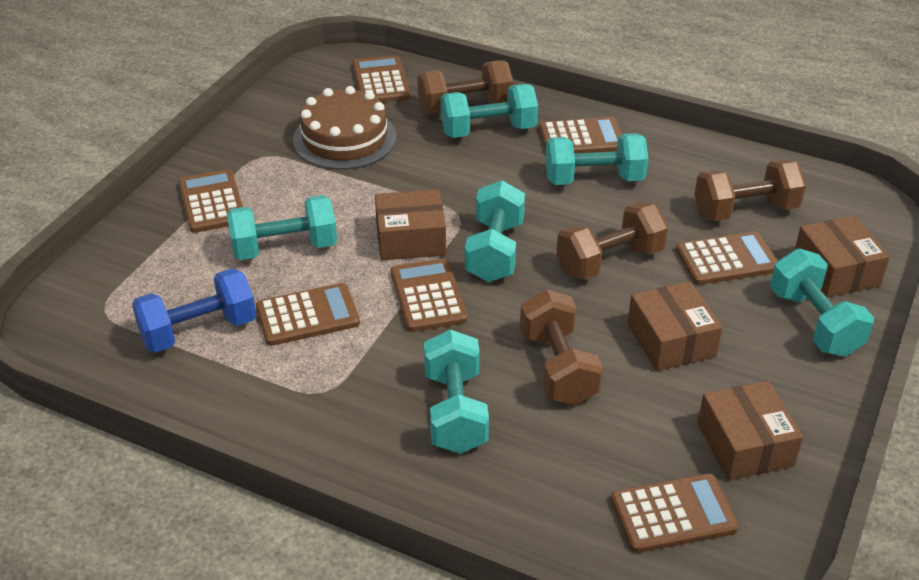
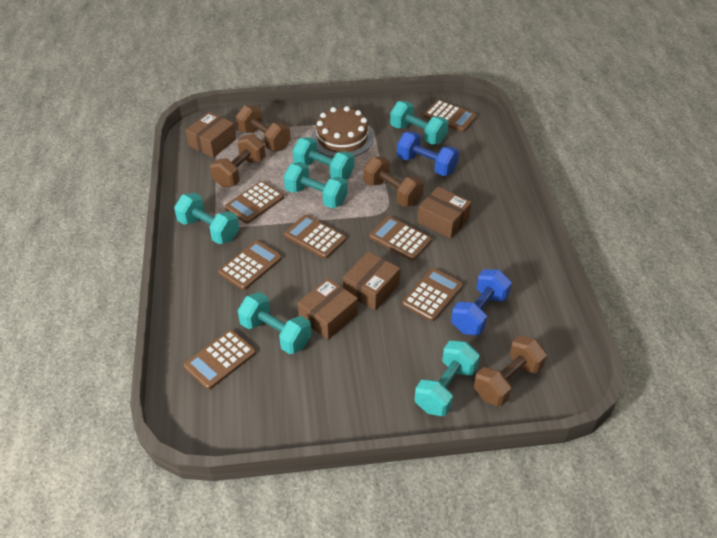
blue dumbbell: [132,268,256,353] = 1 -> [397,131,459,176] [451,269,512,335] = 2

